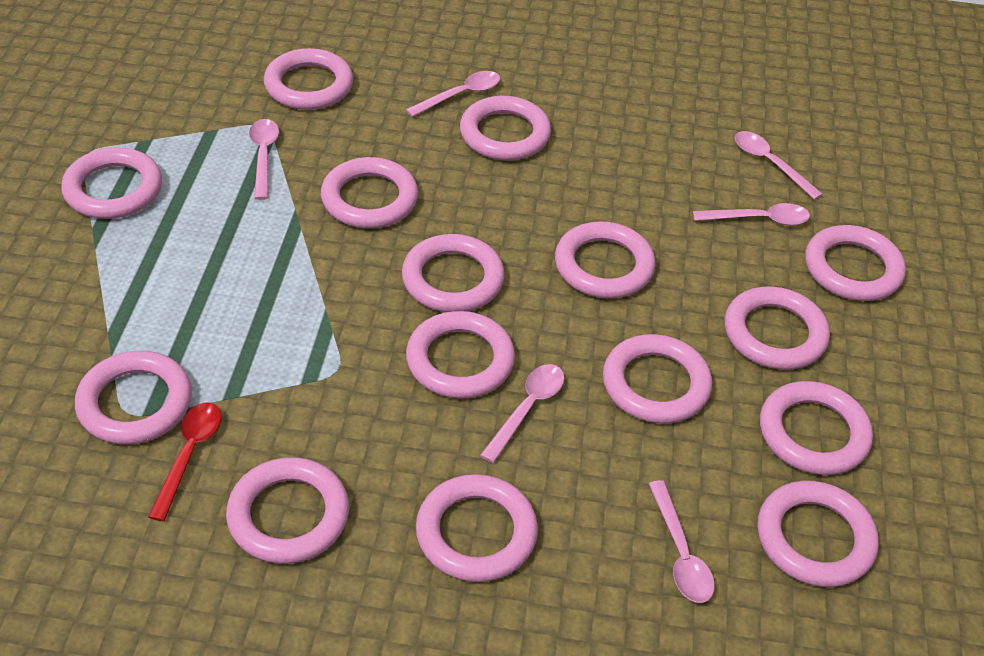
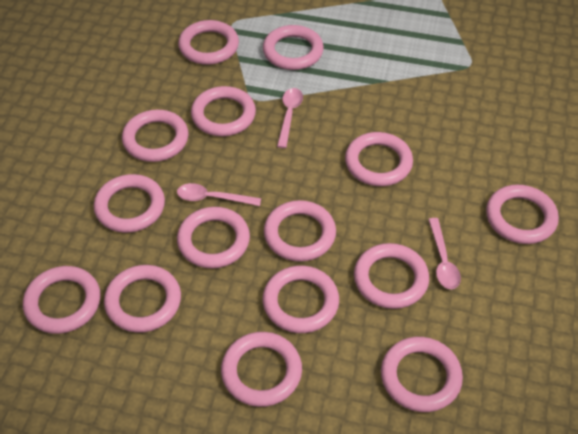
pink spoon: [249,119,279,200] [406,71,500,117] [480,364,565,463] [649,480,715,603] [693,203,810,226] [735,131,823,200] = 6 -> [177,183,261,206] [277,88,303,148] [428,218,461,289] = 3
red spoon: [148,402,221,521] = 1 -> none = 0

